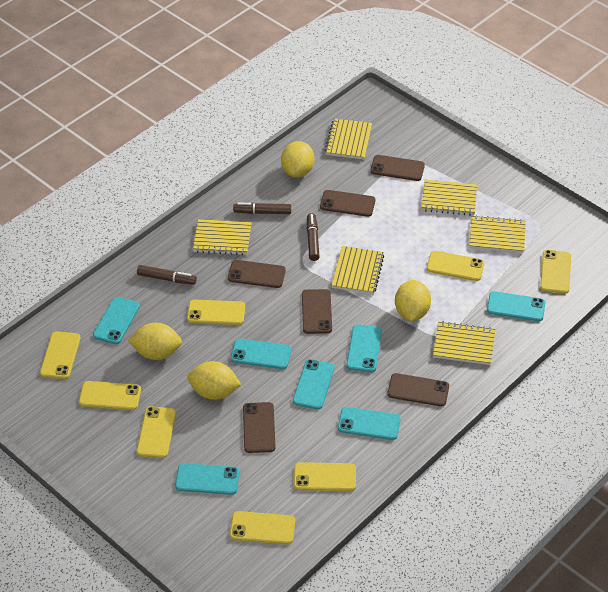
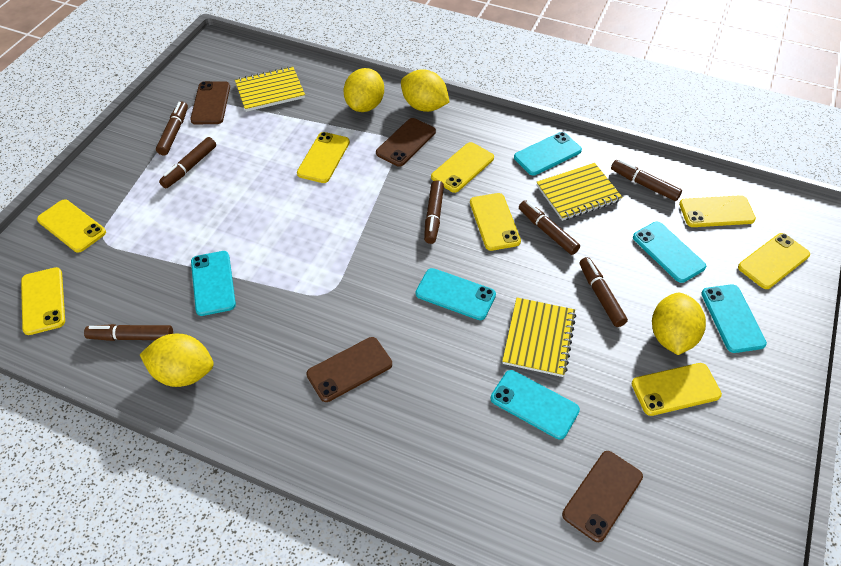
brown marker: [137,265,197,285] [233,203,291,214] [307,213,319,261] = 3 -> [84,324,173,341] [156,101,188,156] [159,137,216,188] [424,180,444,244] [519,200,580,255] [580,257,628,327] [611,160,682,201] = 7
brown phone: [228,260,286,288] [243,402,276,453] [302,289,332,334] [320,190,375,217] [370,155,425,181] [388,373,449,407] = 6 -> [190,81,230,124] [306,337,392,402] [376,118,436,167] [562,451,643,542] = 4
turquoise phone: [93,297,140,344] [175,463,239,495] [231,339,291,369] [293,359,334,410] [338,407,401,440] [346,324,382,372] [487,291,545,321] = 7 -> [191,251,236,316] [416,268,496,320] [491,370,580,440] [514,132,582,175] [633,222,706,283] [701,284,767,353] = 6
yellow notebook: [193,219,252,255] [325,119,372,160] [332,246,384,294] [421,180,477,216] [433,321,495,365] [469,215,526,253] = 6 -> [235,66,305,112] [502,298,576,377] [537,163,622,221] = 3

